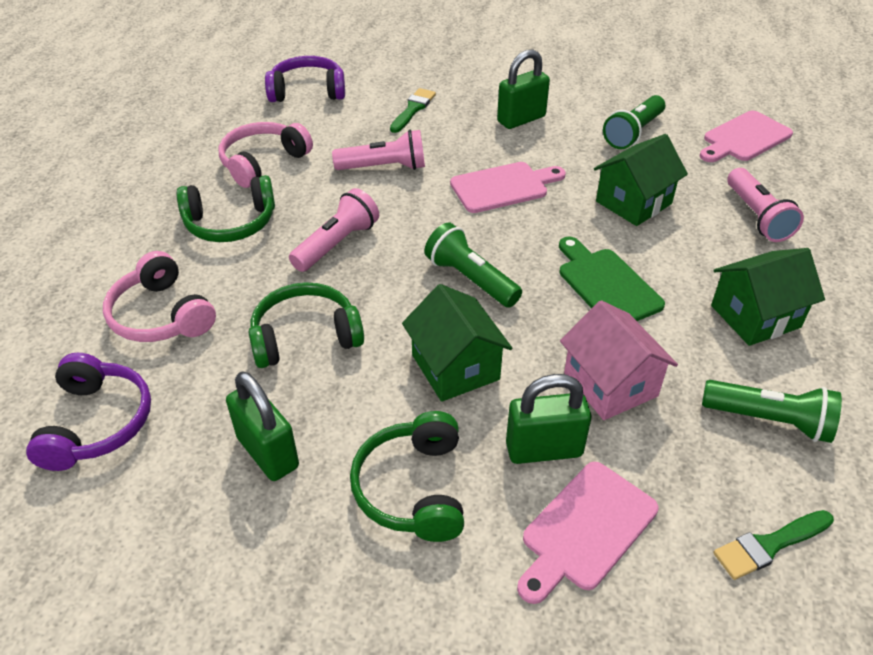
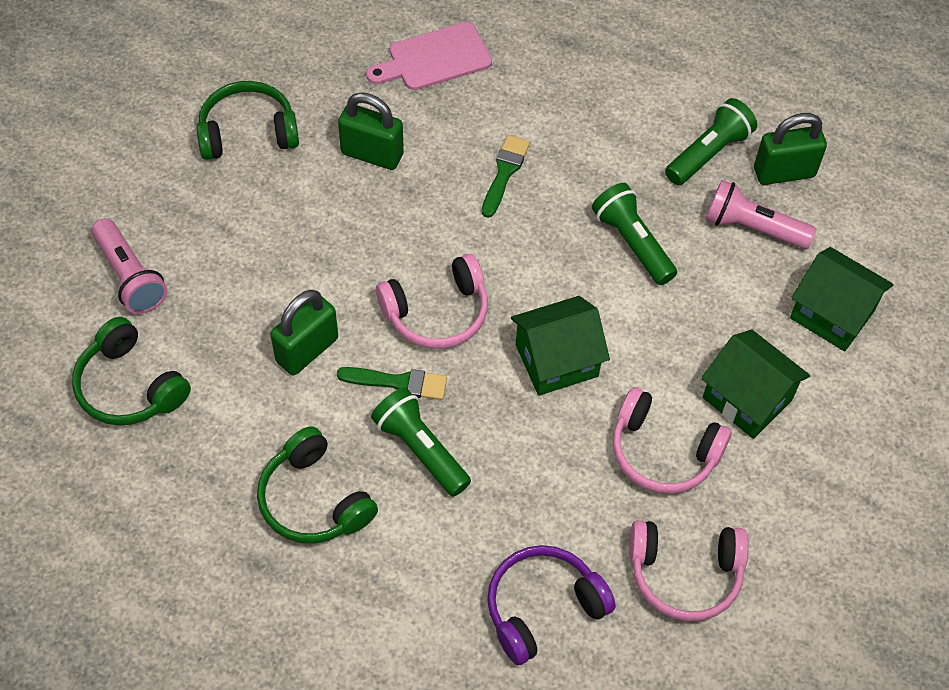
green cutting board: [559,237,665,321] = 1 -> none = 0
pink cutting board: [450,162,566,213] [517,462,659,604] [700,111,793,162] = 3 -> [366,22,492,90] = 1
pink flashlight: [289,188,379,272] [332,130,425,170] [727,168,804,242] = 3 -> [92,218,168,314] [705,180,816,249] = 2
pink headphones: [103,251,216,342] [219,122,313,188] = 2 -> [376,254,488,349] [613,387,732,494] [629,520,749,622] = 3
pink house: [560,300,678,420] = 1 -> none = 0
purple headphones: [26,353,151,471] [265,56,345,102] = 2 -> [487,545,616,665] = 1

